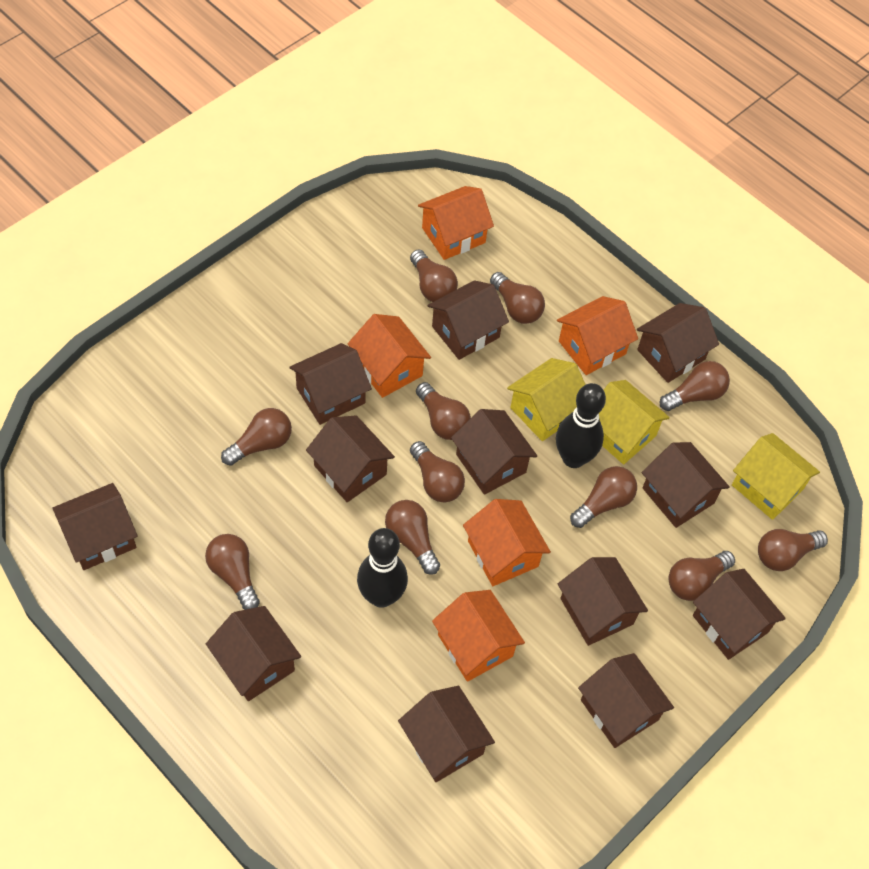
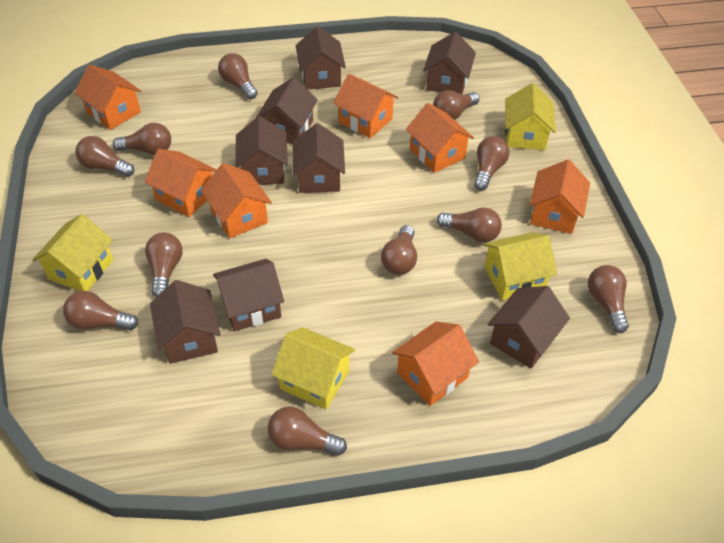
black bowling pin: [357,528,408,608] [556,383,606,468] = 2 -> none = 0
brown house: [52,483,138,570] [206,606,301,701] [289,343,372,425] [306,415,395,502] [398,686,495,782] [428,280,509,360] [451,409,537,495] [558,557,648,646] [578,653,674,748] [637,303,719,383] [642,442,730,528] [693,569,786,660] = 12 -> [150,280,221,364] [213,259,284,332] [235,116,288,185] [256,77,318,144] [292,123,345,193] [296,26,346,89] [423,32,476,94] [488,286,570,369] = 8
orange house: [348,314,431,398] [418,186,494,260] [432,590,525,682] [463,499,551,586] [557,296,638,375] = 5 -> [74,64,141,130] [145,149,217,217] [201,163,272,238] [333,74,398,138] [392,322,479,406] [406,103,474,173] [529,160,590,234] = 7
yellow house: [507,358,586,441] [599,380,670,464] [732,433,820,520] = 3 -> [32,214,113,291] [271,327,355,410] [483,233,557,300] [505,83,556,150] = 4

